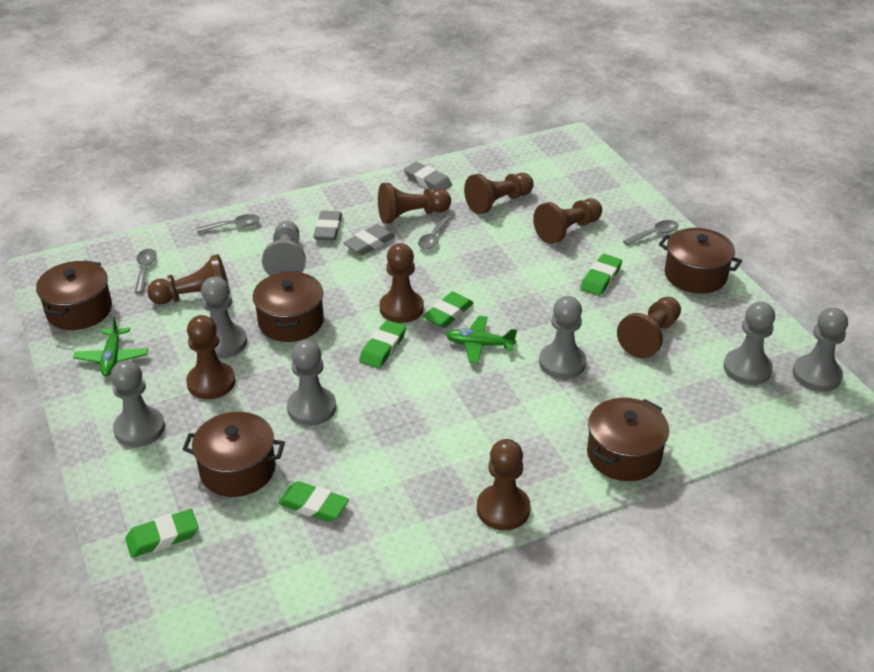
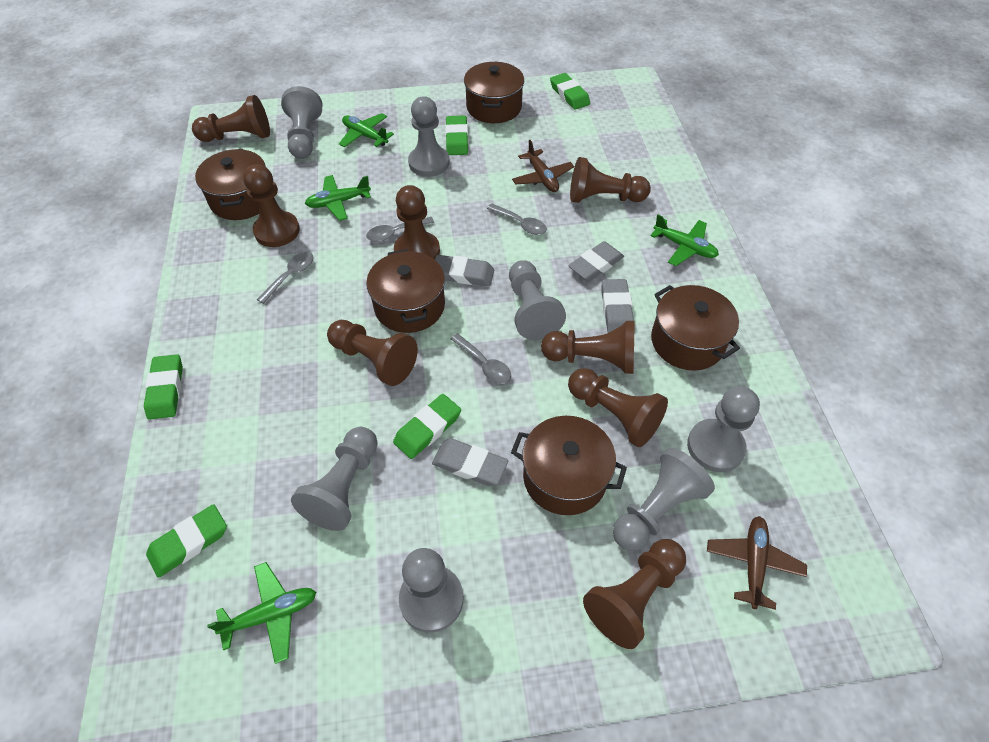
brown plane: none = 0 -> [512,140,574,192] [707,516,807,610] = 2
green plane: [73,315,148,376] [446,316,517,364] = 2 -> [207,562,316,664] [305,175,371,221] [339,113,394,147] [651,215,719,266] = 4
grey eraser: [313,211,342,240] [343,224,395,255] [404,162,452,190] = 3 -> [432,439,508,486] [435,255,494,286] [568,241,624,281] [601,279,634,333] = 4

